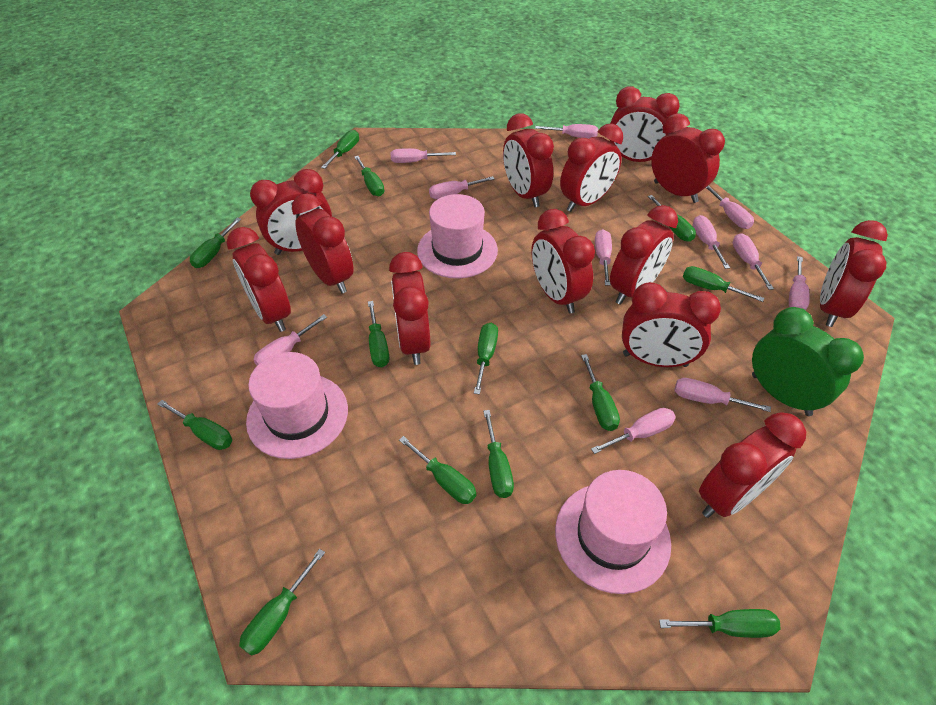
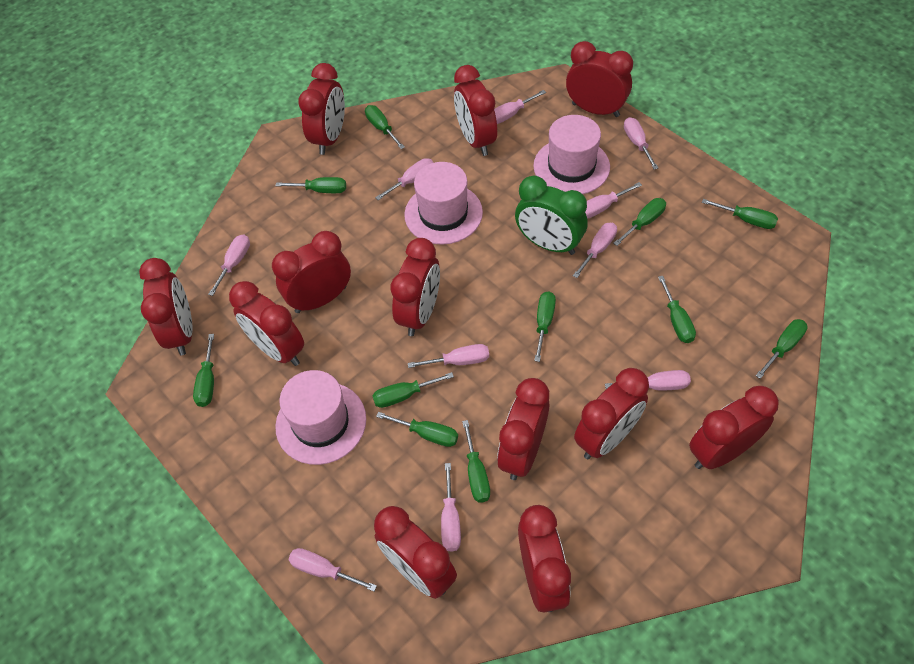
green screwdriver: [157,400,232,450] [190,218,241,268] [239,549,325,656] [321,130,359,169] [354,156,384,196] [368,301,390,367] [399,436,476,504] [474,323,498,394] [483,410,514,498] [581,354,620,431] [648,195,696,242] [659,609,781,638] [683,266,764,302] = 13 -> [193,334,214,407] [276,177,346,193] [365,105,405,149] [372,372,454,408] [376,412,458,447] [462,420,490,502] [534,291,556,362] [613,198,666,246] [658,276,696,343] [702,199,778,229] [755,319,808,379] = 11
pink screwdriver: [253,314,327,366] [390,148,456,163] [429,176,495,199] [535,124,598,138] [591,408,676,454] [595,229,612,286] [675,378,771,412] [692,215,730,269] [706,185,754,229] [732,233,774,290] [789,256,810,310] = 11 -> [208,234,250,296] [288,548,377,591] [375,158,434,200] [408,344,489,368] [441,463,461,552] [494,90,546,124] [573,223,617,278] [585,182,642,219] [605,370,691,391] [624,117,658,170] = 10
red clock: [227,227,291,332] [250,169,332,255] [292,193,353,293] [389,252,431,365] [503,113,554,207] [531,209,595,314] [560,123,623,212] [609,86,679,162] [610,205,678,305] [622,282,721,367] [651,113,725,203] [699,412,806,518] [820,220,888,327] = 13 -> [139,258,193,355] [229,281,304,366] [272,231,351,313] [298,63,345,155] [374,506,457,599] [390,238,440,336] [454,65,497,156] [497,378,549,480] [518,505,571,613] [566,41,633,117] [574,368,649,459] [689,386,779,469] = 12

